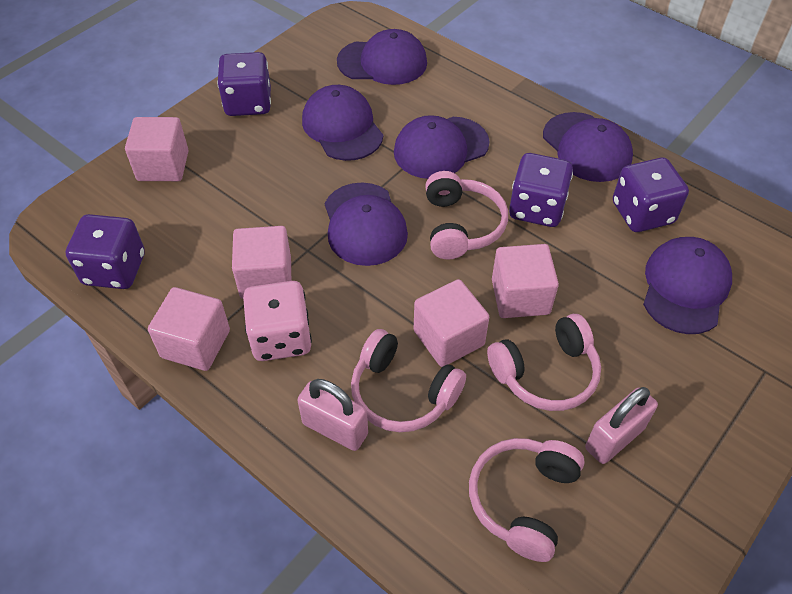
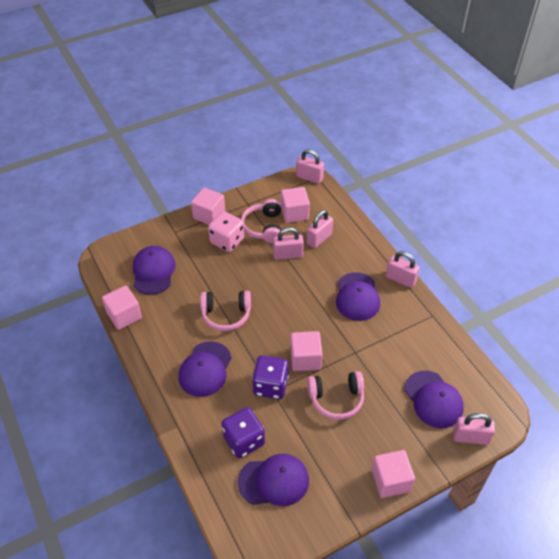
pink headphones: [351,329,466,432] [425,171,508,259] [469,438,585,562] [487,314,601,411] = 4 -> [200,291,251,331] [241,199,281,243] [307,371,364,420] = 3
pink padlock: [297,379,368,451] [585,387,658,464] = 2 -> [273,227,304,260] [296,149,324,184] [307,210,333,248] [386,251,420,288] [453,413,495,445] = 5
purple cap: [302,85,383,161] [324,183,408,266] [337,29,427,85] [394,115,490,179] [543,112,633,182] [643,237,732,334] = 6 -> [133,246,176,295] [179,341,232,397] [238,454,309,506] [336,272,380,321] [405,371,464,428] = 5
purple dice: [66,214,145,289] [217,52,271,116] [509,153,573,227] [613,157,689,232] = 4 -> [222,407,265,458] [252,355,289,399] = 2

